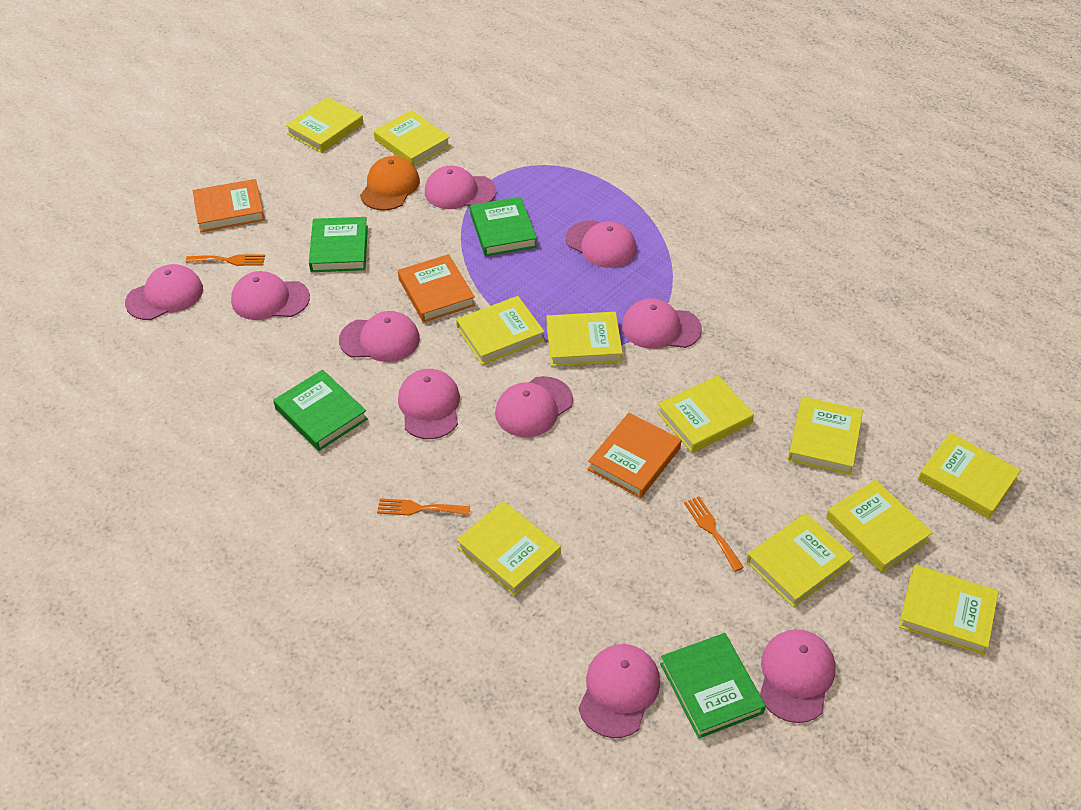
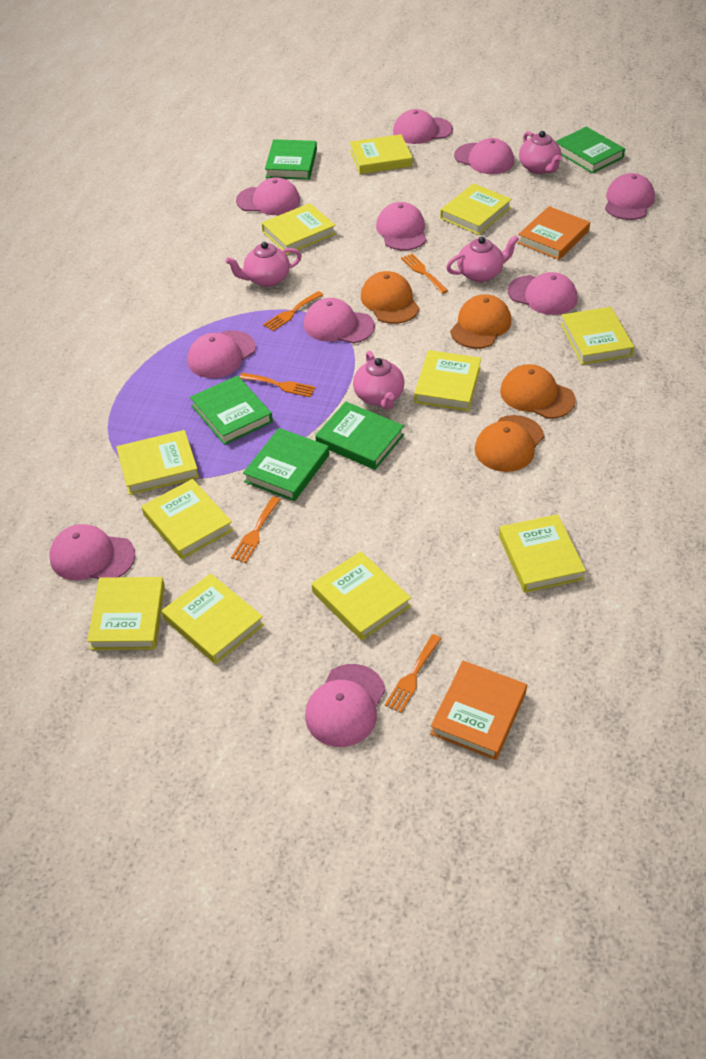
green book: [273,370,368,451] [309,217,368,272] [470,197,537,256] [660,633,766,739] = 4 -> [190,376,273,445] [243,428,329,501] [265,139,317,180] [315,402,404,470] [555,127,625,173] = 5
orange book: [193,179,265,232] [398,254,475,323] [588,413,681,498] = 3 -> [430,661,527,760] [518,206,590,260] = 2
orange cap: [360,156,420,211] = 1 -> [361,271,419,324] [450,294,511,349] [475,415,544,472] [500,364,576,419] = 4
orange fork: [186,254,265,266] [377,498,470,515] [684,497,744,572] = 3 -> [231,497,281,563] [240,373,316,397] [263,291,323,331] [385,634,442,713] [401,254,448,294] = 5
pink teapot: none = 0 -> [225,242,302,287] [353,351,404,410] [446,235,519,282] [519,131,562,174] = 4

